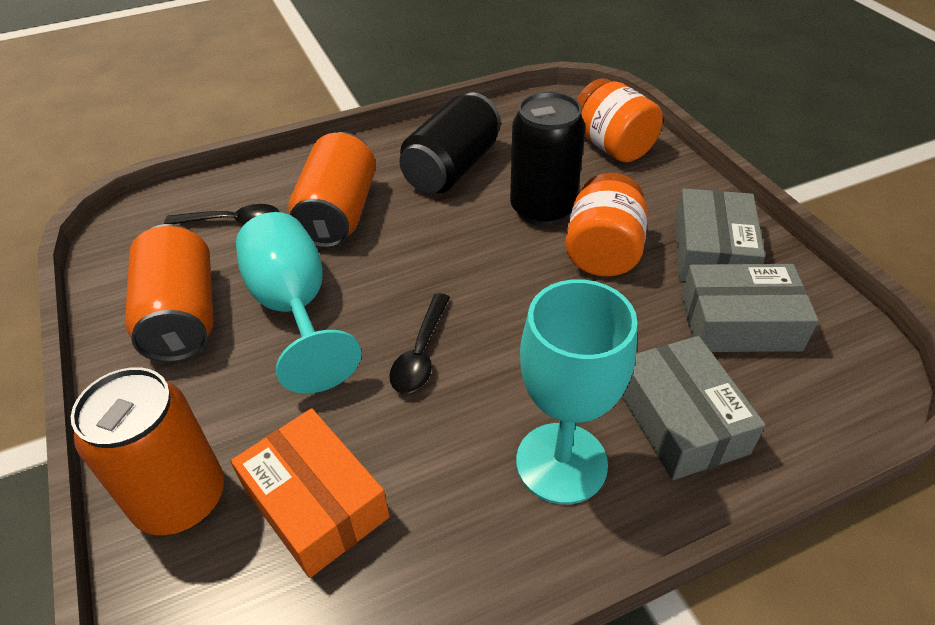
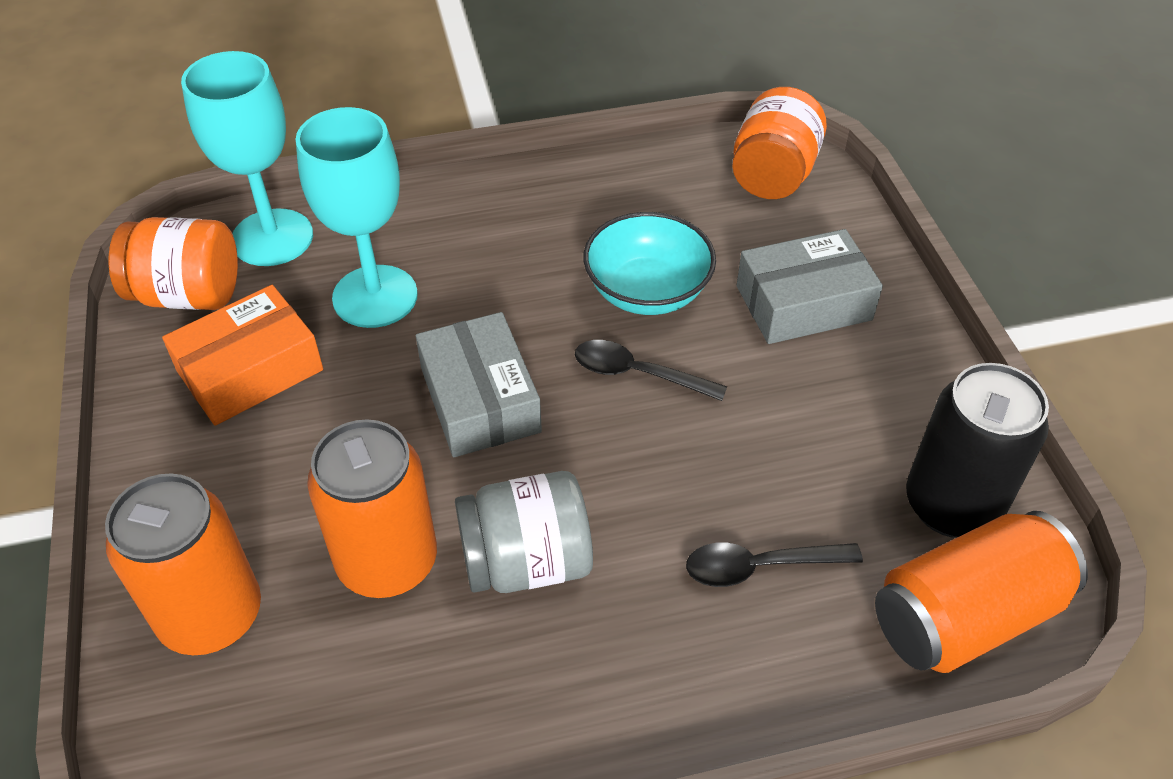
black can: [399,92,501,193] [510,92,585,226] = 2 -> [906,363,1049,538] = 1
grey box: [622,336,766,480] [675,188,765,281] [681,264,819,352] = 3 -> [416,312,542,457] [737,229,883,344] = 2
grey jar: none = 0 -> [455,471,593,593] = 1
turquoise bowl: none = 0 -> [583,212,716,315] = 1

